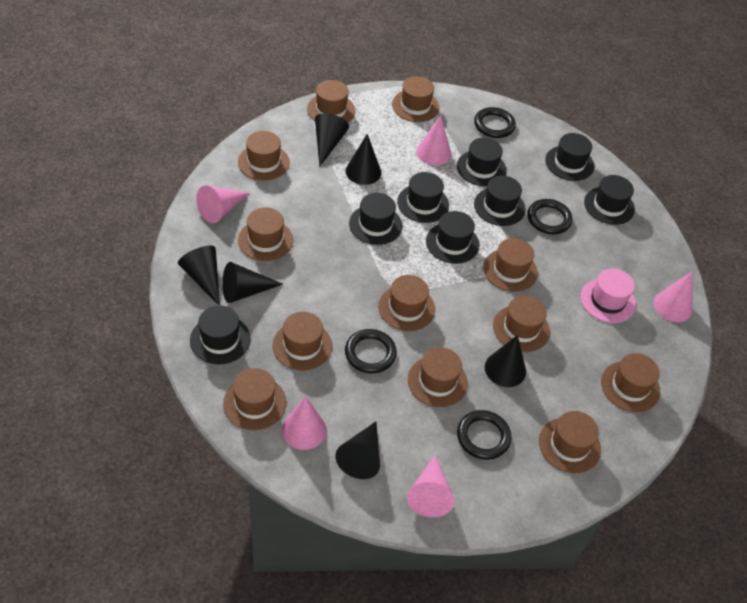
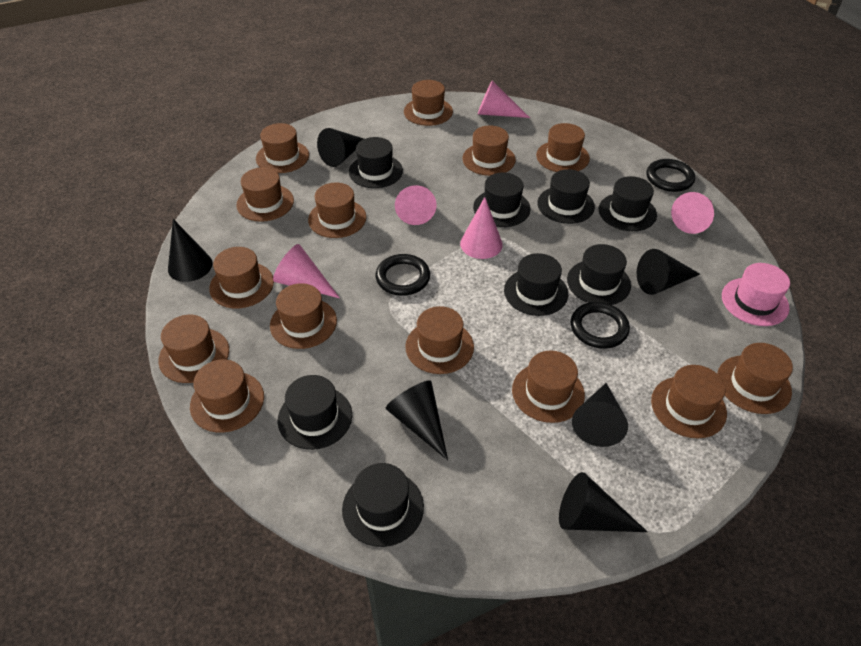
black ring: [345,329,397,373] [457,410,511,460] [474,107,516,138] [527,199,572,234] = 4 -> [376,254,430,296] [571,302,630,349] [646,159,695,192] = 3
brown hat: [223,368,286,430] [238,131,290,180] [238,207,293,261] [272,312,332,371] [307,80,355,123] [378,275,435,331] [392,76,439,122] [408,347,468,407] [483,238,538,292] [493,296,550,352] [539,411,601,473] [601,353,660,412] = 12 -> [158,315,229,383] [190,359,264,433] [209,247,274,308] [236,167,294,222] [256,123,309,173] [270,283,337,349] [308,183,366,238] [404,80,453,126] [405,306,474,374] [462,126,516,176] [512,351,585,423] [536,123,590,172] [651,365,727,439] [717,343,793,414] = 14

